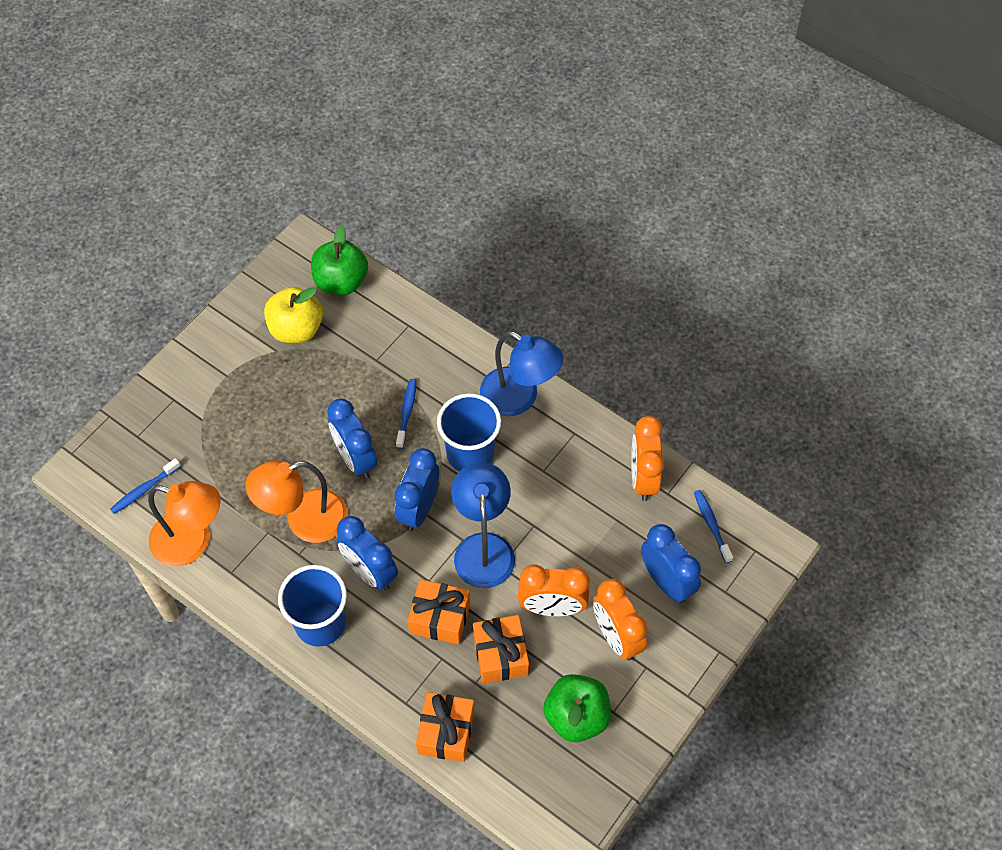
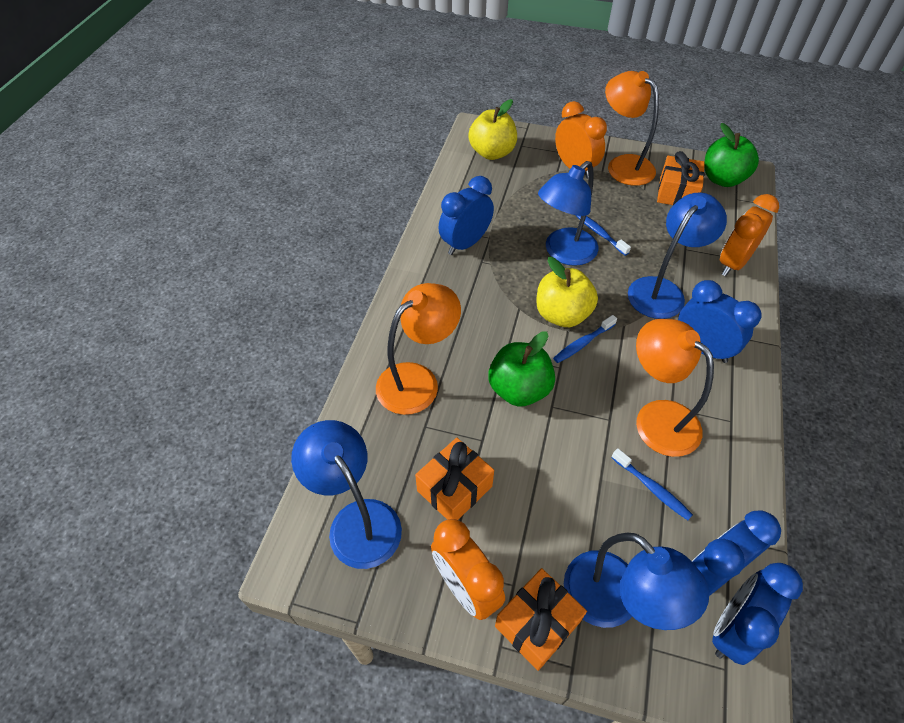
blue cup: [278,565,347,647] [437,393,501,471] = 2 -> none = 0
blue lamp: [451,462,515,588] [480,331,564,416] = 2 -> [291,420,402,569] [538,161,598,266] [564,533,709,630] [628,193,727,319] = 4
orange lamp: [148,481,221,566] [245,460,348,543] = 2 -> [376,283,461,415] [605,71,659,186] [636,319,714,457] = 3
yellow apple: [264,287,323,343] = 1 -> [468,99,517,160] [536,257,598,327] = 2

